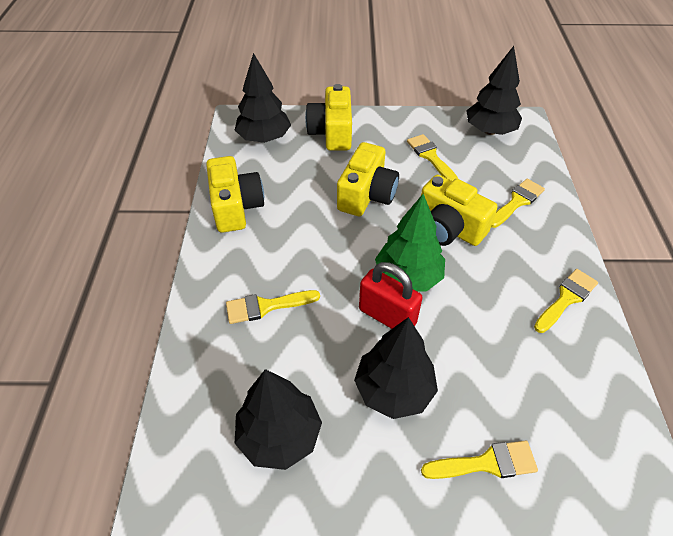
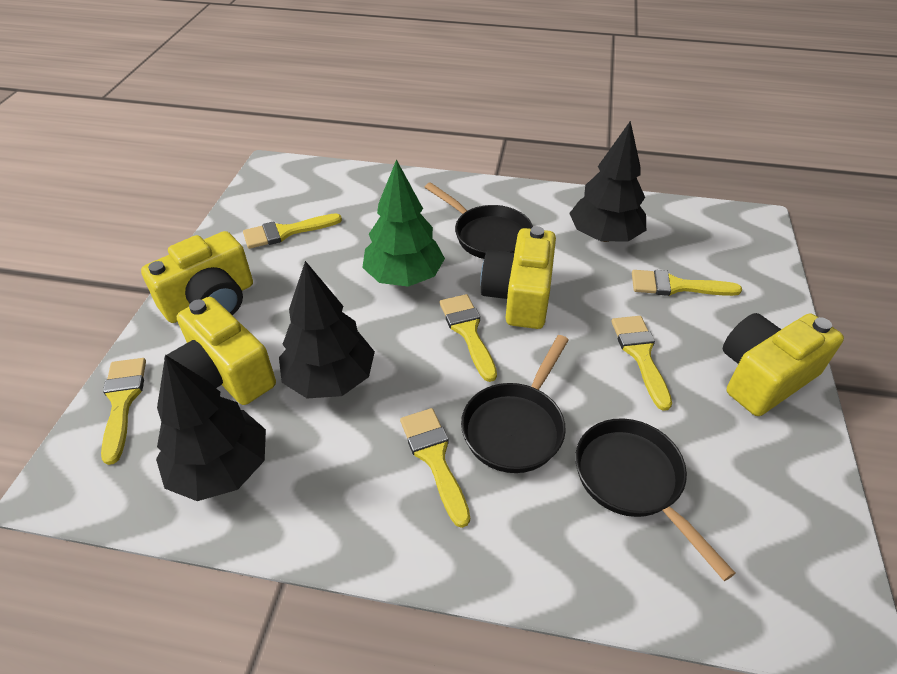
black pan: none = 0 -> [425,182,533,259] [461,335,569,473] [575,418,736,581] = 3
black tree: [235,53,291,143] [235,369,322,470] [354,317,438,419] [466,46,522,135] = 4 -> [156,355,266,501] [279,261,375,398] [569,121,646,242] = 3
red padlock: [359,262,422,329] = 1 -> none = 0
yellow brush: [226,290,320,324] [407,134,458,181] [421,441,538,479] [491,179,545,228] [534,269,598,333] = 5 -> [101,358,146,465] [243,213,342,249] [400,408,470,528] [440,294,497,382] [611,316,672,411] [632,270,742,296] = 6

